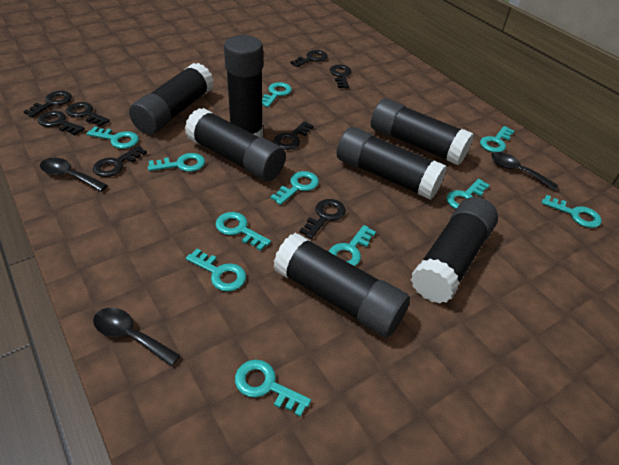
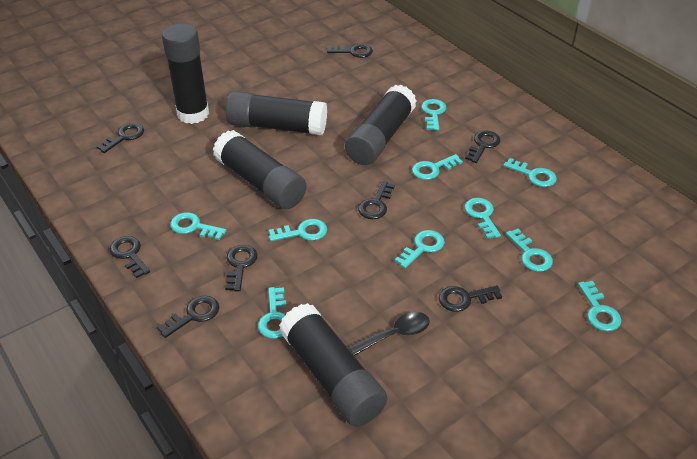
black glue stick: [129,63,214,135] [185,108,286,181] [224,35,263,138] [273,233,410,337] [337,127,447,200] [371,98,474,165] [411,197,498,304] = 7 -> [162,23,209,124] [213,130,306,209] [226,91,327,135] [279,303,388,426] [345,85,417,165] = 5
black spoon: [40,158,108,192] [93,307,181,366] [491,152,559,191] = 3 -> [349,312,430,356] = 1
turquoise key: [87,127,139,149] [148,153,205,172] [186,249,246,292] [215,212,271,251] [235,360,311,417] [262,82,292,107] [270,171,319,205] [329,225,376,266] [446,179,490,209] [480,126,514,152] [542,195,602,228] = 11 -> [170,212,226,240] [258,287,286,339] [269,219,327,241] [395,230,445,268] [412,154,463,180] [421,99,446,131] [464,198,501,239] [503,158,557,187] [506,228,553,272] [578,281,621,331] = 10

